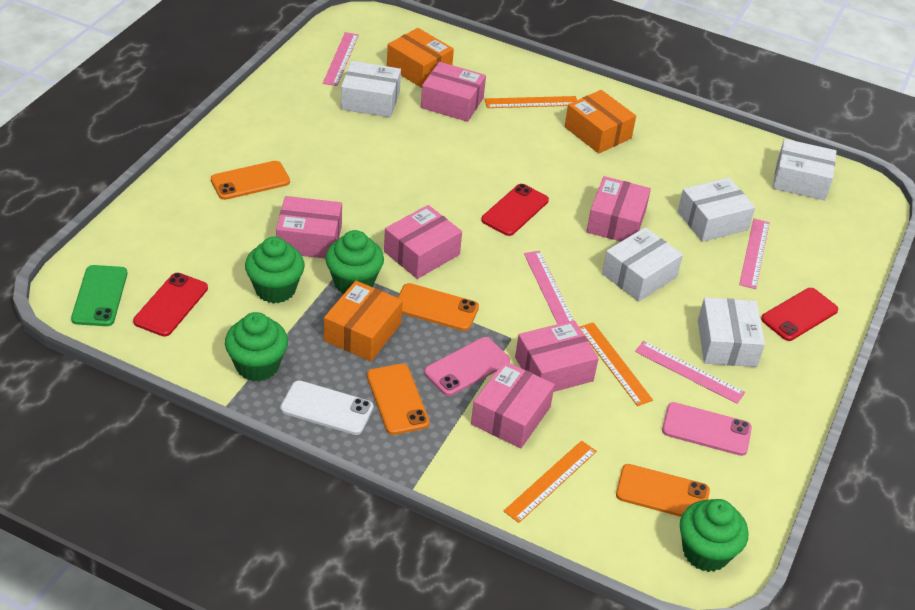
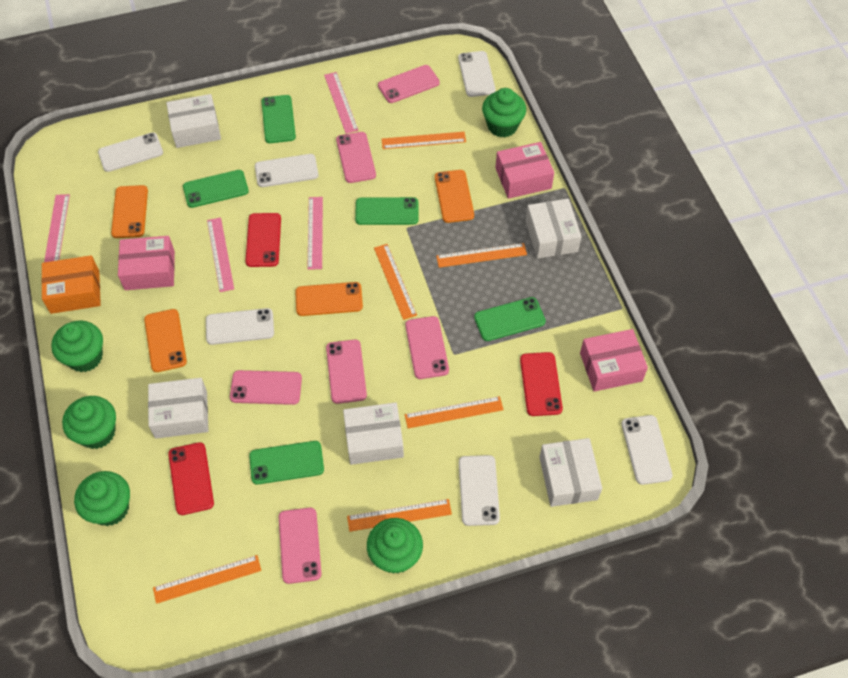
green cupcake: [225,312,288,382] [245,236,305,303] [325,230,384,293] [680,499,748,572] = 4 -> [51,320,103,372] [62,396,116,449] [74,471,130,526] [367,518,423,574] [482,88,526,137] = 5
green phone: [71,265,127,326] = 1 -> [183,170,249,208] [249,441,324,484] [261,95,296,143] [355,197,418,225] [474,297,546,341] = 5
orange box: [324,281,403,361] [387,28,454,88] [565,90,636,153] = 3 -> [41,255,101,314] = 1
orange ruler: [484,96,577,108] [504,440,597,523] [579,322,653,406] = 3 -> [153,555,261,604] [347,499,452,532] [374,244,417,320] [382,132,466,149] [405,396,504,428] [436,243,527,268] = 6
pink box: [276,196,342,258] [384,205,462,279] [421,62,486,122] [471,361,555,448] [515,320,599,392] [587,176,651,241] = 6 -> [118,236,175,290] [495,142,554,199] [580,329,648,392] = 3
pink phone: [424,337,510,396] [662,402,752,456] = 2 -> [230,370,302,405] [279,508,322,584] [326,340,367,404] [336,132,376,183] [378,65,440,103] [405,316,449,379] = 6
white phone: [280,380,374,435] = 1 -> [98,132,163,172] [206,308,274,345] [255,154,319,187] [458,51,496,97] [459,455,500,526] [621,415,673,485] = 6

